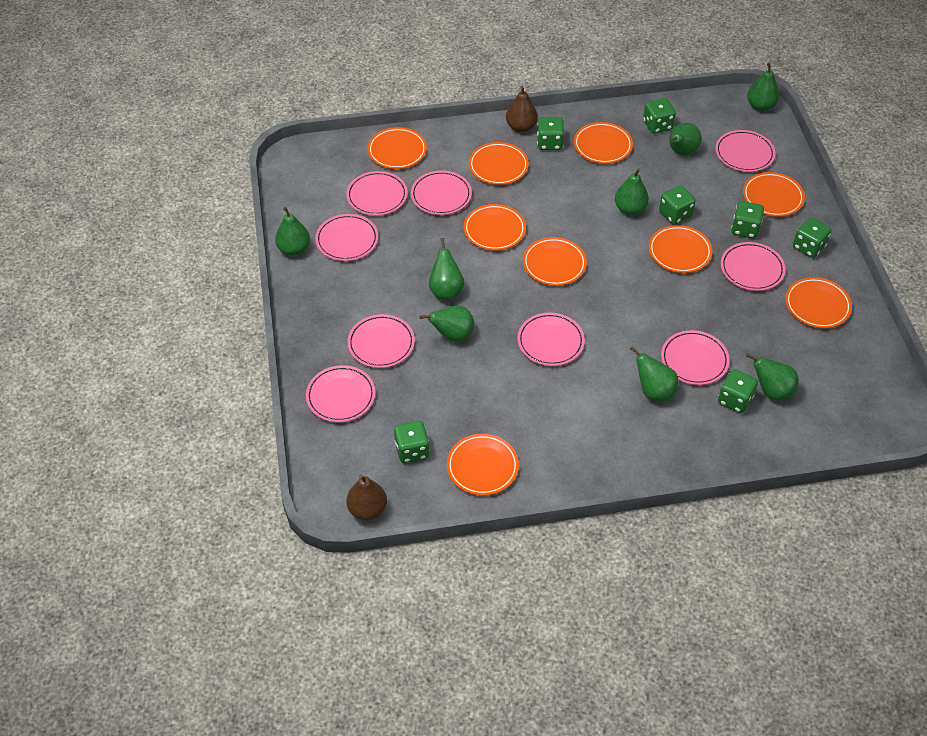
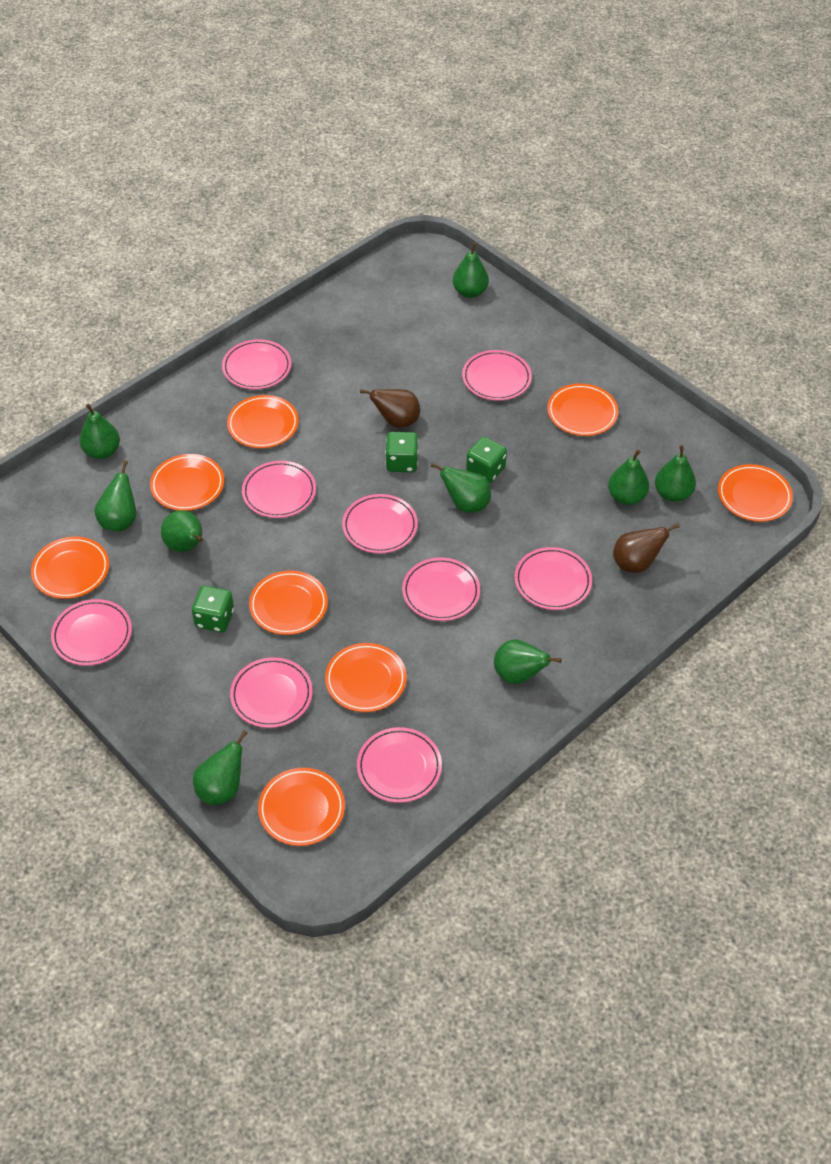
green dice: [394,421,429,463] [537,117,564,150] [643,98,676,134] [659,185,696,225] [718,369,758,413] [731,201,764,239] [793,217,831,258] = 7 -> [192,586,234,632] [385,432,418,472] [466,437,507,483] = 3
green pear: [275,207,310,256] [419,305,474,342] [429,238,464,299] [615,168,649,215] [630,346,679,402] [669,123,702,156] [746,353,799,400] [747,63,779,111] = 8 -> [79,404,120,459] [94,460,137,532] [161,510,203,552] [193,730,248,805] [431,463,491,513] [453,243,489,298] [494,640,562,684] [608,449,649,505] [655,445,696,502] = 9
orange plate: [368,127,427,169] [447,434,519,496] [464,204,526,251] [469,142,529,185] [523,237,587,286] [574,122,633,164] [649,225,712,273] [743,172,805,217] [785,277,852,328] = 9 -> [31,537,109,599] [150,454,224,511] [227,395,299,448] [249,570,328,635] [258,768,345,846] [325,643,407,712] [547,384,618,436] [718,464,793,522] = 8

